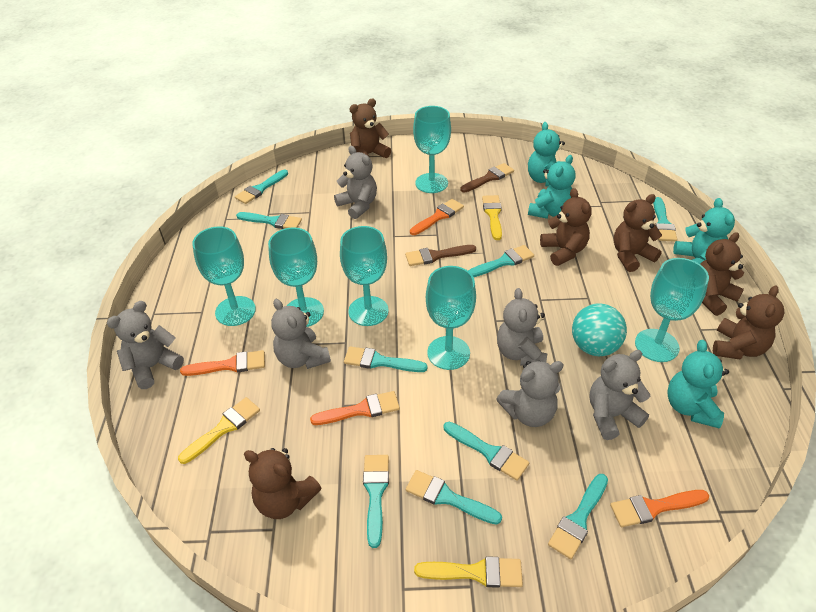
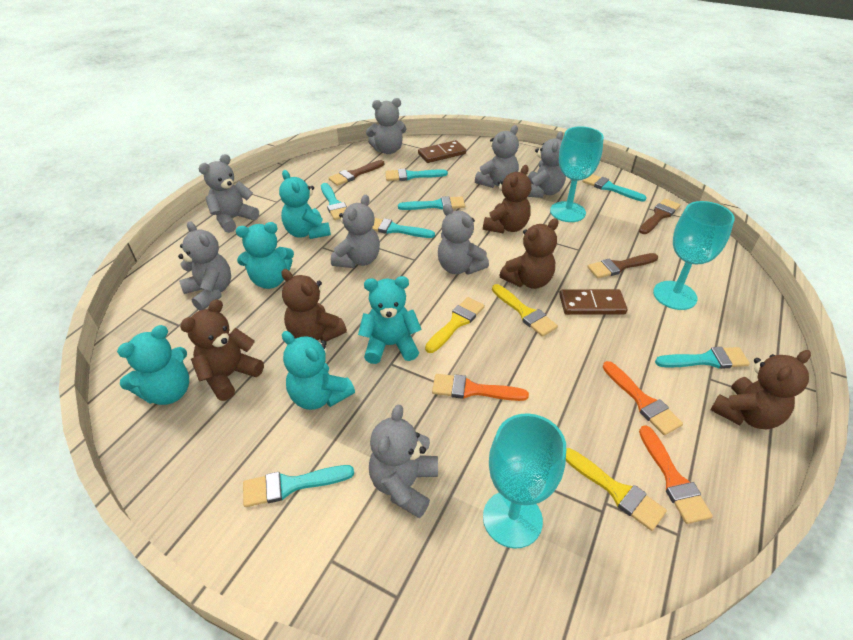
brown brush: [405,245,476,266] [460,163,514,193] = 2 -> [329,160,384,186] [587,253,658,278] [639,199,680,234] = 3
brown domino: none = 0 -> [418,140,466,163] [559,289,628,315] = 2
brown teddy bear: [244,448,321,519] [349,98,391,158] [540,188,591,266] [613,194,662,272] [700,232,744,316] [713,285,784,359] = 6 -> [180,299,264,401] [281,269,347,342] [483,165,531,234] [500,218,559,289] [711,350,811,429] = 5
grey teddy bear: [107,301,184,389] [271,299,331,369] [334,146,377,219] [496,361,564,427] [497,288,547,366] [589,350,650,440] = 6 -> [178,221,231,310] [199,154,259,233] [331,195,380,268] [366,98,406,154] [369,405,438,518] [438,204,489,275] [475,125,519,188] [528,131,566,198] = 8
orange brush: [180,350,265,376] [310,391,400,425] [410,199,464,235] [610,490,709,527] = 4 -> [432,374,529,401] [603,361,683,435] [639,425,713,524] = 3
turquoise ball: [572,303,627,356] = 1 -> none = 0
turquoise brush: [235,170,288,204] [236,212,302,229] [344,346,428,372] [363,455,389,548] [406,470,502,525] [444,422,529,481] [468,245,534,277] [548,474,608,559] [653,197,677,242] = 9 -> [243,465,354,507] [321,183,347,220] [372,218,435,238] [385,169,448,181] [398,196,465,210] [583,174,647,202] [655,347,750,369] = 7
turquoise goblet: [192,226,256,326] [268,228,324,327] [340,226,389,326] [413,106,451,193] [426,266,476,370] [635,258,709,362] = 6 -> [483,413,566,549] [550,126,604,222] [653,201,735,310] = 3
turquoise teddy bear: [528,122,565,187] [528,155,576,219] [668,340,729,428] [673,198,735,264] = 4 -> [117,325,189,405] [236,222,294,289] [279,170,331,239] [282,331,355,410] [358,276,422,364] = 5

